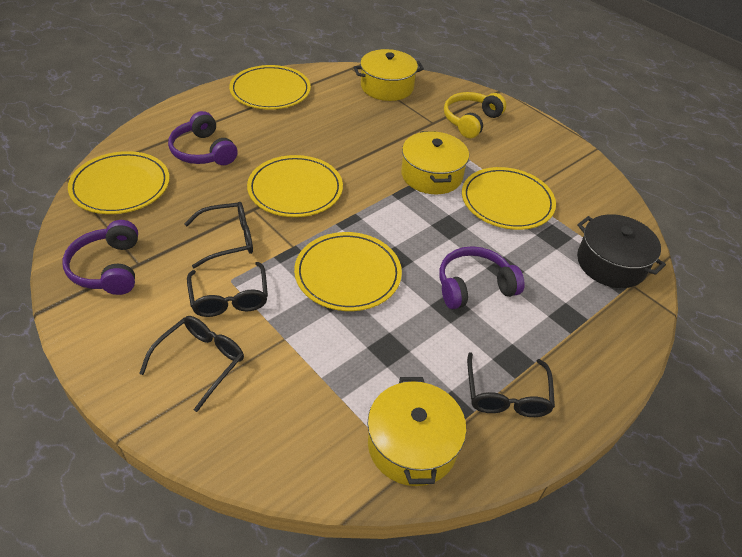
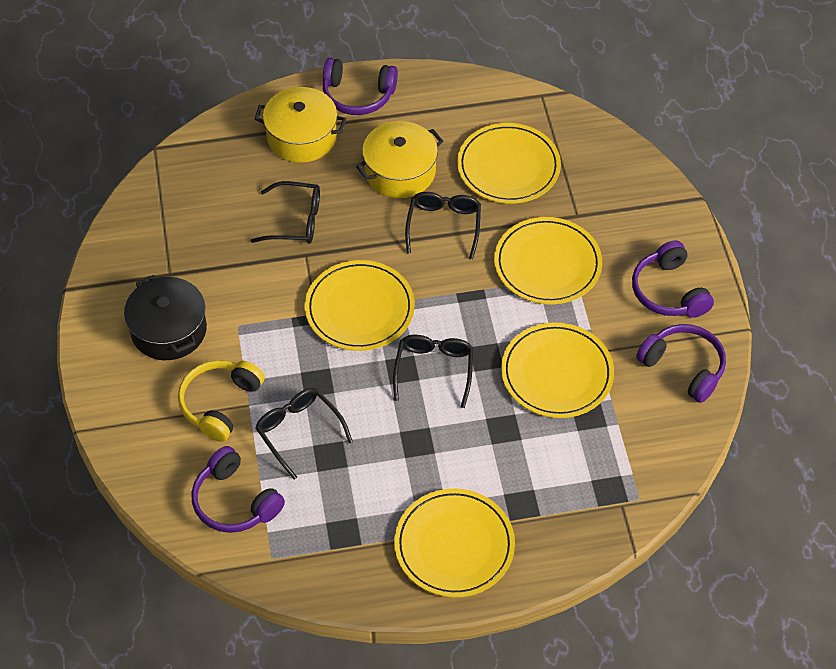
purple headphones: [62,220,138,295] [168,111,237,165] [439,246,525,309] = 3 -> [191,446,285,533] [323,58,398,115] [632,241,714,318] [636,324,726,403] = 4
yellow pot: [354,49,424,101] [368,377,466,486] [401,131,469,194] = 3 -> [255,87,346,163] [356,121,443,198] = 2

